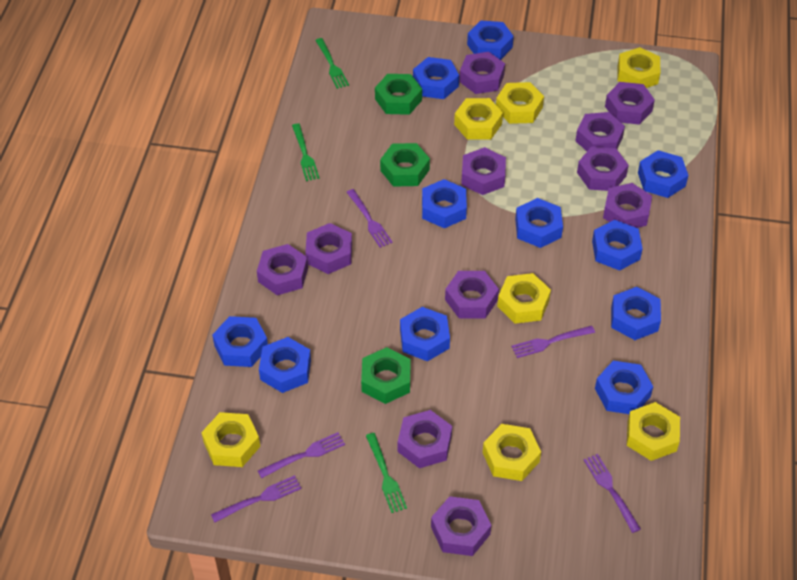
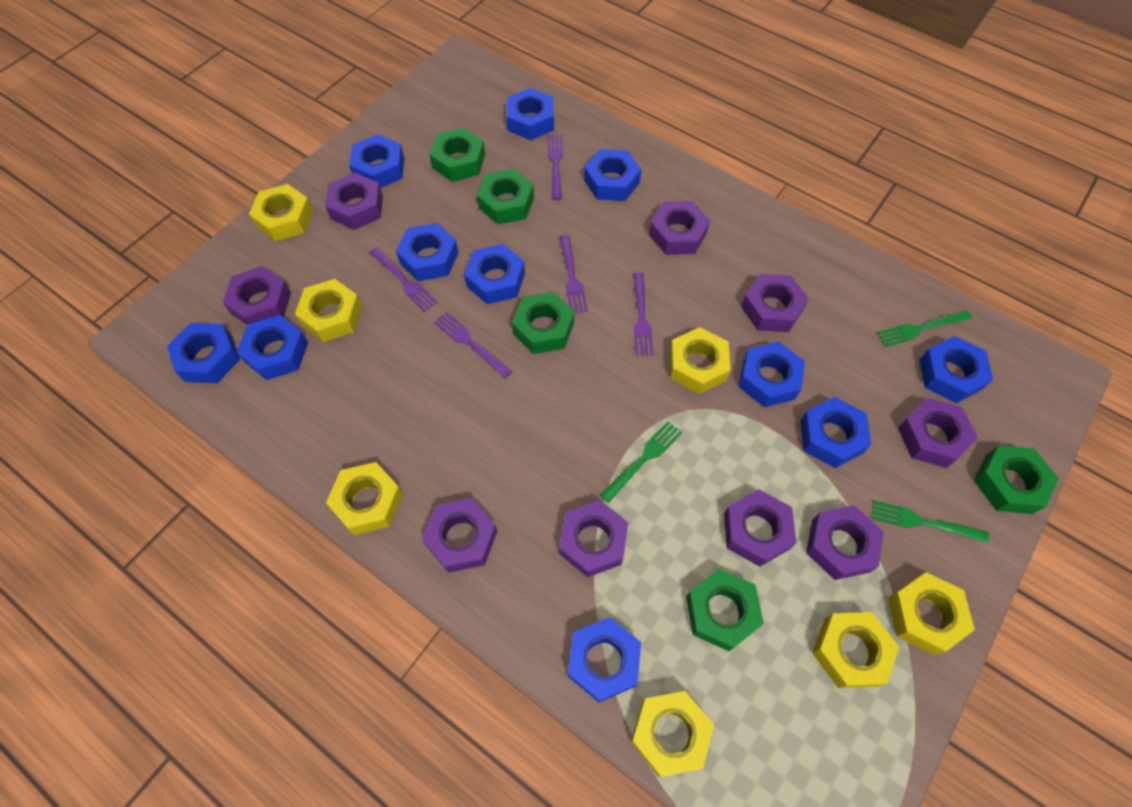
green nut: [361,347,411,404] [375,74,422,115] [380,143,430,187] = 3 -> [429,128,485,182] [477,169,534,224] [512,292,574,354] [686,569,764,651] [974,445,1059,514] = 5
purple nut: [257,244,308,295] [305,223,352,274] [398,410,452,468] [431,496,491,556] [445,271,499,318] [459,52,505,94] [461,147,506,195] [575,112,625,151] [577,147,629,191] [603,183,652,228] [605,82,655,125] = 11 -> [222,266,291,325] [325,173,383,230] [422,498,497,573] [559,500,628,577] [649,201,710,255] [724,489,796,567] [741,274,809,332] [806,505,884,580] [898,398,978,468] = 9

